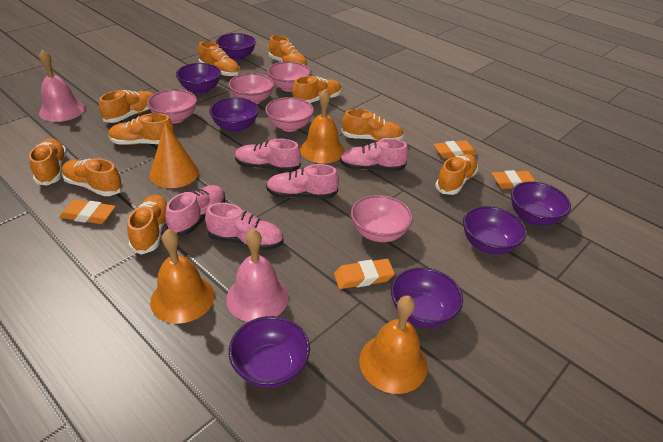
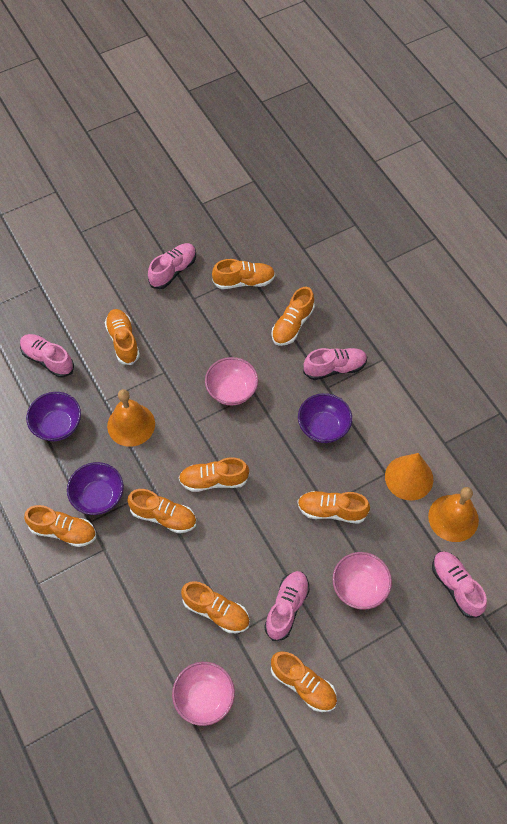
orange bell: [150,229,215,324] [300,89,345,163] [359,296,428,394] = 3 -> [107,389,155,447] [428,487,479,542] = 2
orange eraser: [59,200,116,224] [334,259,395,289] [433,140,477,159] [492,170,536,189] = 4 -> none = 0
orange shoe: [29,138,67,186] [62,158,123,196] [99,90,153,123] [108,113,174,145] [127,195,168,255] [198,41,240,77] [269,35,308,66] [292,76,342,103] [341,109,404,142] [435,154,478,195] = 10 -> [24,505,96,547] [105,309,140,365] [127,489,196,533] [179,457,249,492] [181,581,250,633] [212,259,275,289] [271,287,315,346] [271,651,337,712] [298,491,370,524] = 9
pink bell: [39,50,85,122] [226,229,289,322] = 2 -> none = 0
pink bowl: [147,89,197,123] [229,73,274,104] [265,97,314,132] [267,61,311,92] [351,195,413,242] = 5 -> [172,662,235,726] [205,357,258,405] [332,552,392,610] = 3
purple bowl: [176,63,221,94] [209,97,259,132] [216,33,256,60] [229,316,310,388] [391,267,463,328] [463,206,527,254] [511,181,571,225] = 7 -> [26,392,81,441] [67,462,124,515] [298,393,352,443] = 3

